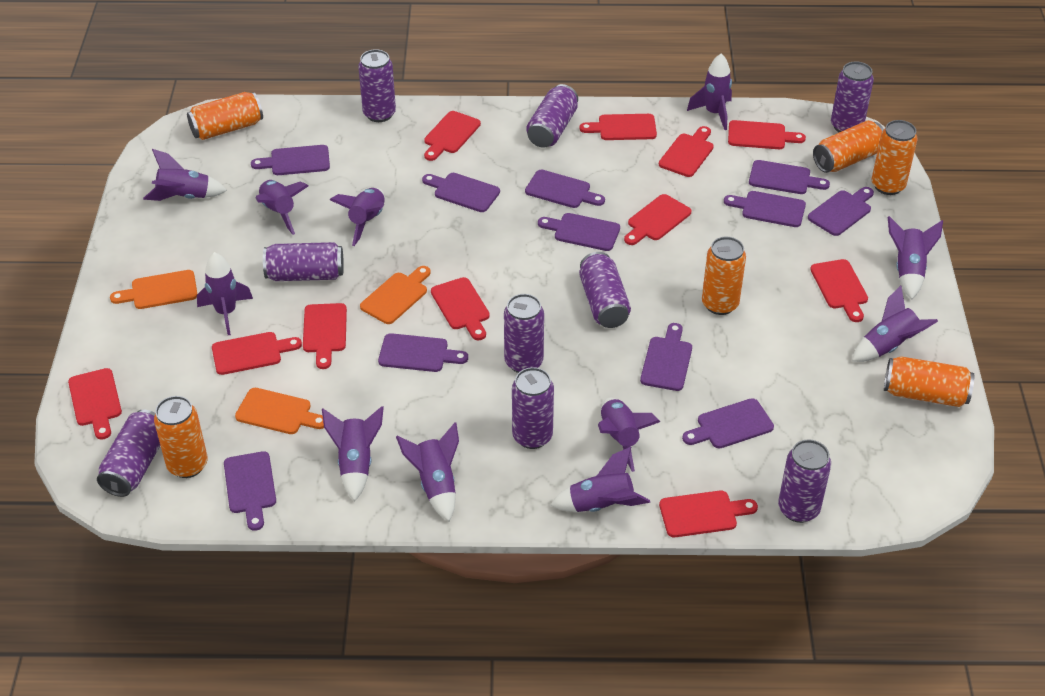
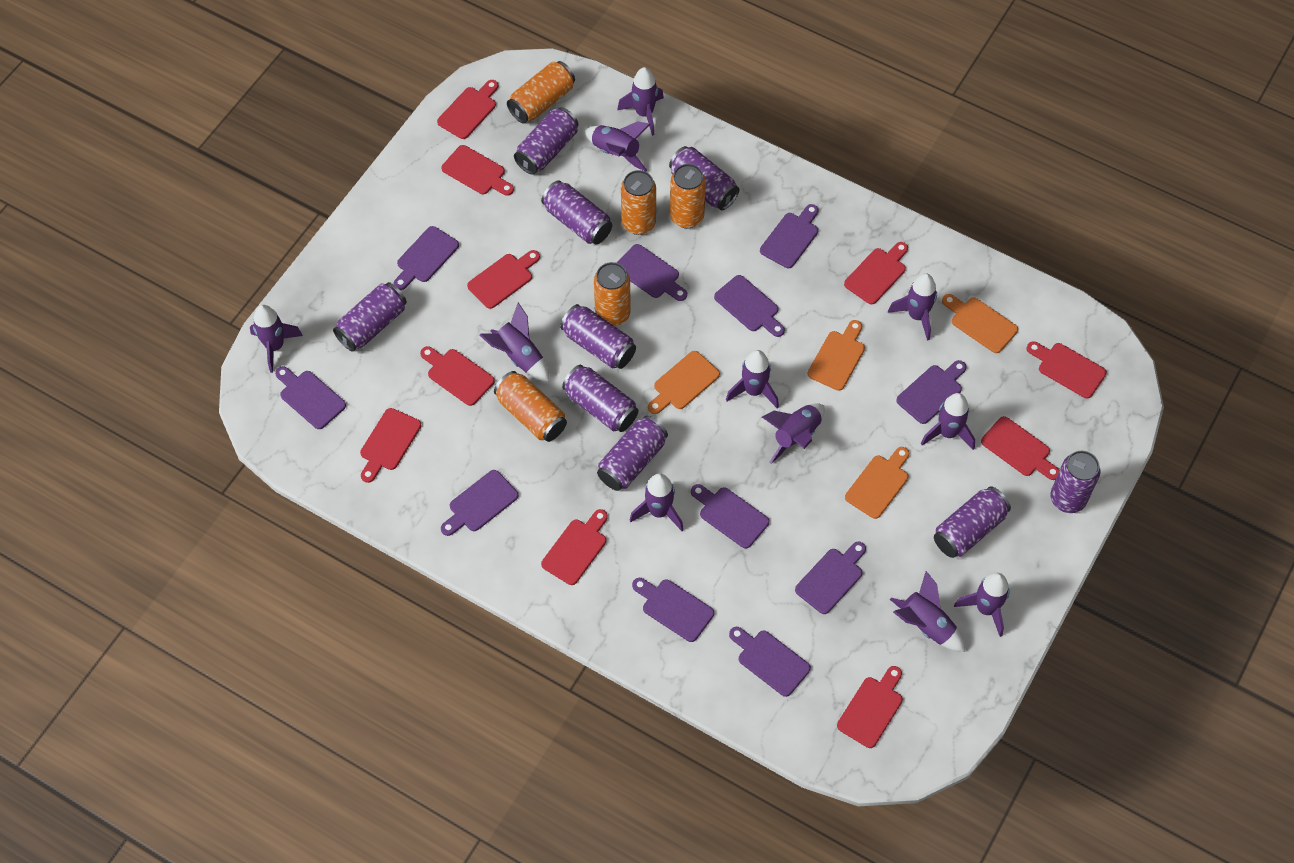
orange can: [154,396,208,478] [187,92,263,140] [702,237,746,315] [813,120,884,173] [872,120,918,195] [884,356,974,407] = 6 -> [494,371,567,442] [507,61,575,124] [594,262,631,326] [621,170,656,235] [670,164,706,229] = 5
orange cutting board: [110,270,197,309] [235,388,324,434] [360,266,431,324] = 3 -> [648,351,720,414] [808,320,865,391] [845,447,909,519] [942,294,1018,353] = 4
red cutting board: [68,368,122,440] [212,332,302,375] [303,303,347,369] [424,111,481,161] [431,277,490,340] [579,114,657,140] [624,194,692,245] [659,126,714,177] [659,490,758,537] [728,120,806,149] [810,259,868,322] = 11 -> [360,408,421,483] [420,346,495,406] [437,80,498,139] [441,145,514,196] [467,250,540,309] [541,509,608,585] [837,666,903,748] [844,242,908,304] [981,416,1059,480] [1026,341,1107,399] = 10

